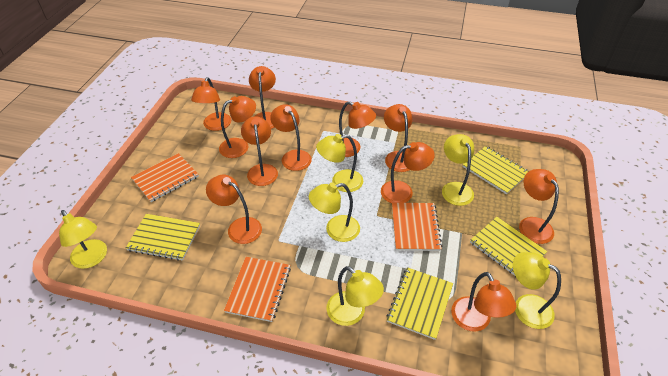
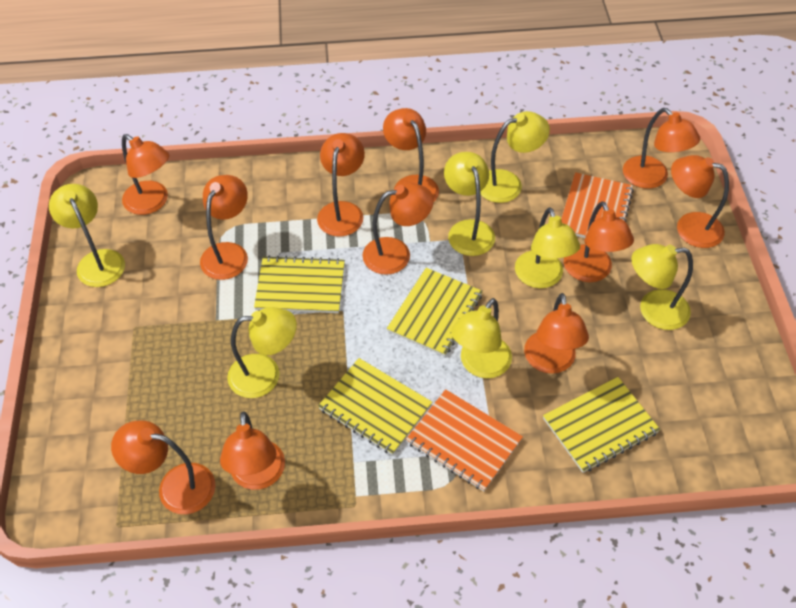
orange notebook: [131,153,199,202] [224,257,291,322] [392,203,442,251] = 3 -> [406,389,523,491] [561,172,634,238] = 2
yellow lamp: [59,210,107,269] [309,183,360,242] [316,134,363,192] [326,266,384,326] [442,134,474,206] [513,252,561,329] = 6 -> [49,184,125,287] [227,307,297,398] [444,152,495,256] [451,298,512,378] [480,111,550,203] [515,207,580,288] [631,244,693,330] = 7

